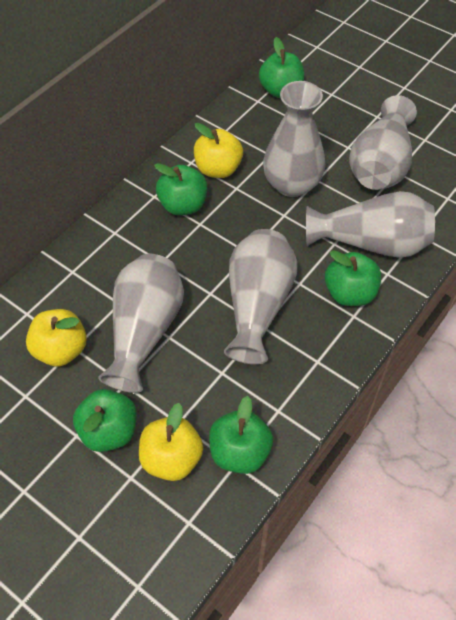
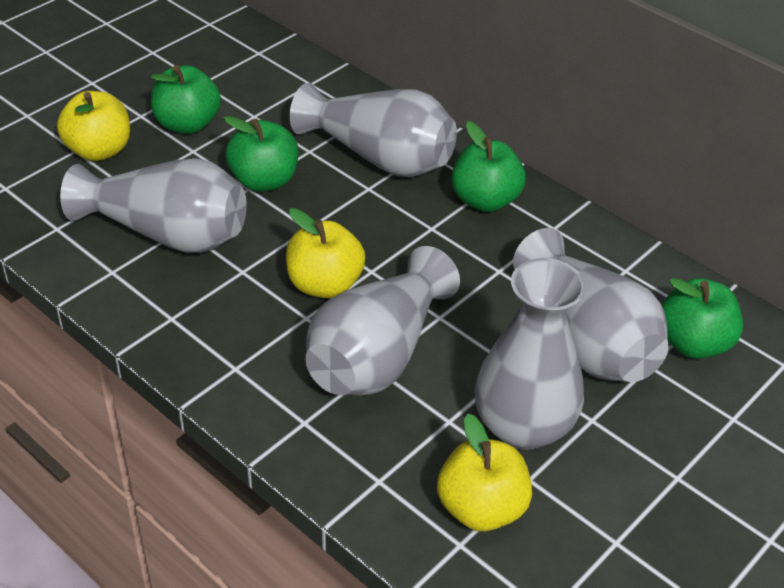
green apple: [73,389,137,452] [154,163,207,215] [209,396,273,474] [259,37,304,98] [325,250,381,306] = 5 -> [151,65,221,134] [224,116,298,192] [452,121,526,212] [662,278,743,359] = 4

